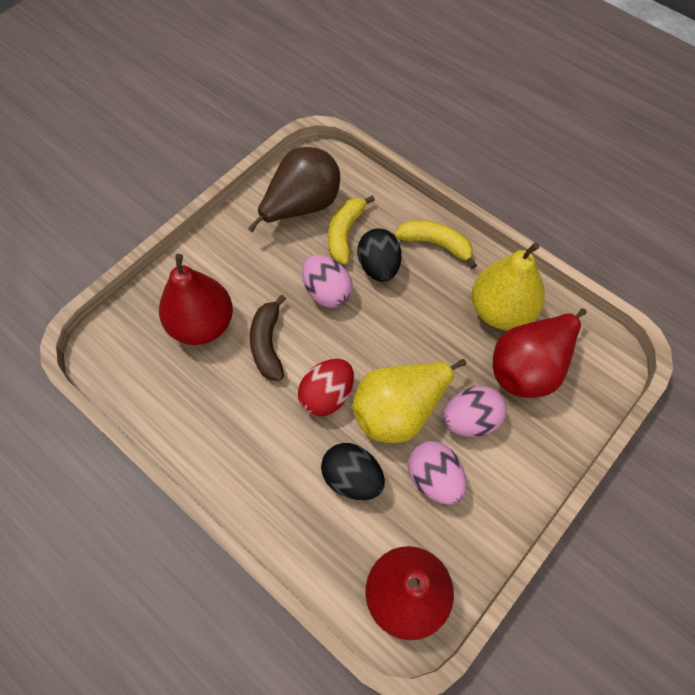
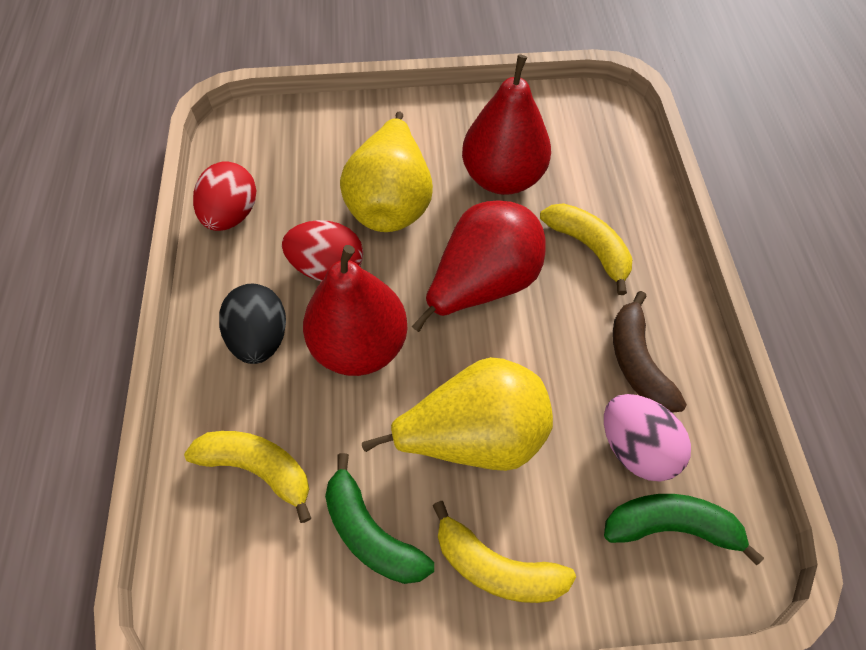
black egg: [321,443,385,500] [358,228,402,282] = 2 -> [219,283,286,364] = 1
brown pear: [248,147,340,232] = 1 -> none = 0
green banana: none = 0 -> [325,453,434,584] [604,494,764,566] = 2
pink egg: [302,255,353,308] [408,441,467,505] [443,386,507,437] = 3 -> [604,394,691,481] = 1
red egg: [298,359,354,416] = 1 -> [193,161,256,231] [282,220,363,281] = 2
yellow banana: [328,195,375,265] [395,220,477,269] = 2 -> [184,431,311,523] [432,501,576,603] [540,203,632,295] = 3

